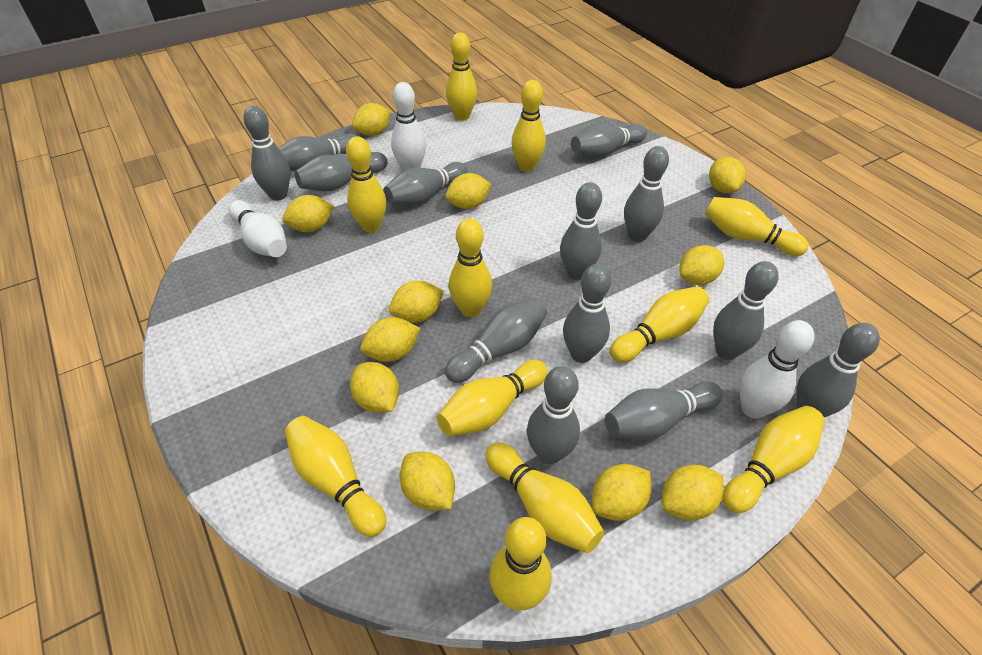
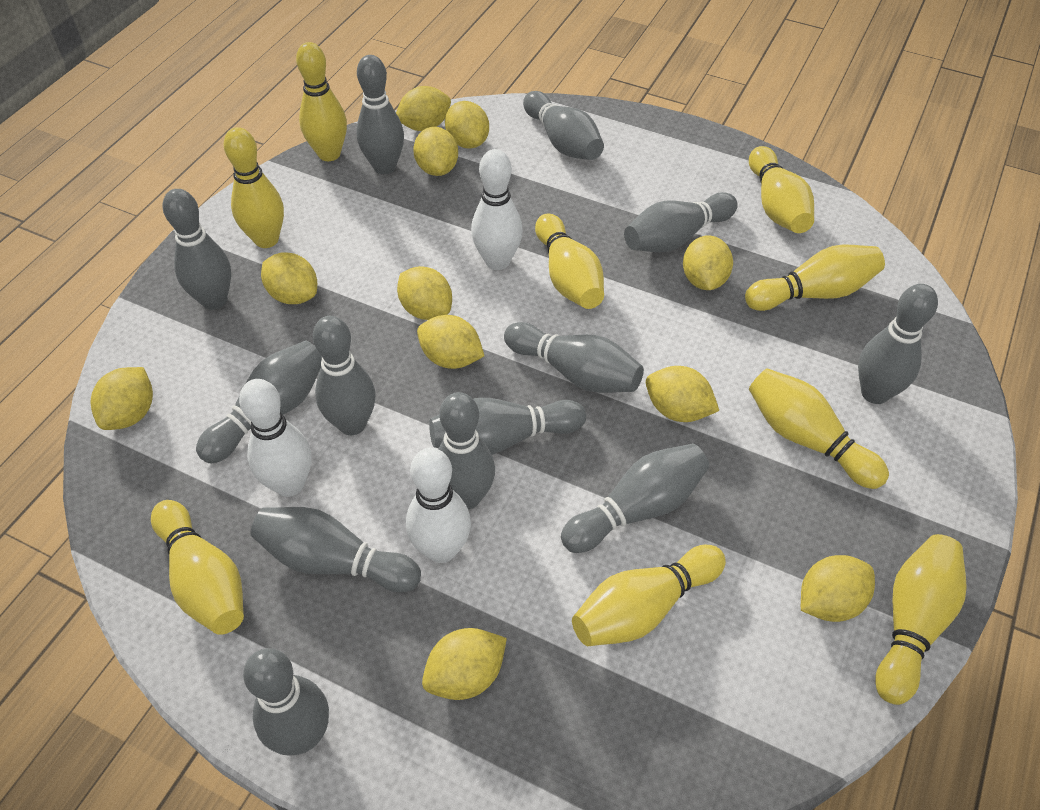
yellow bowling pin: [285,416,386,537] [346,136,387,233] [437,360,548,436] [446,33,477,121] [449,218,492,317] [485,442,604,553] [490,517,552,611] [511,80,546,172] [610,286,709,362] [705,197,809,256] [722,406,825,513] = 11 -> [151,500,244,635] [224,127,284,248] [296,42,347,161] [535,213,604,309] [572,545,726,646] [745,244,885,311] [749,146,814,233] [749,368,889,489] [875,534,967,705] = 9

